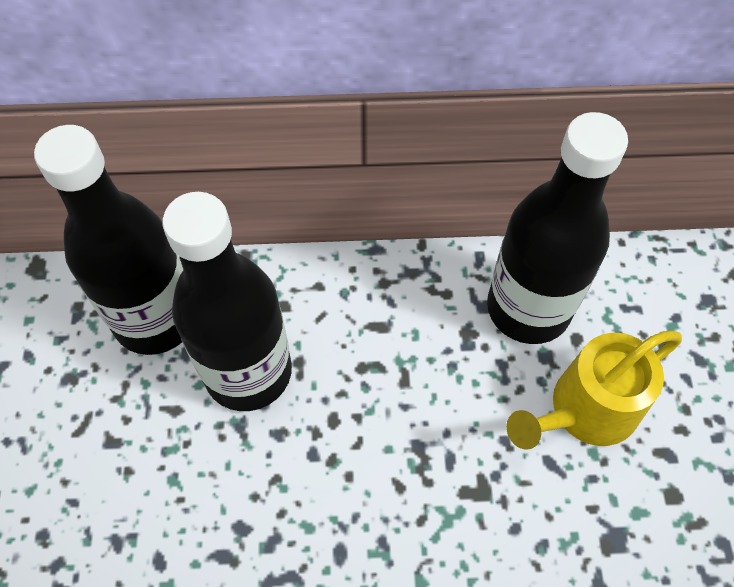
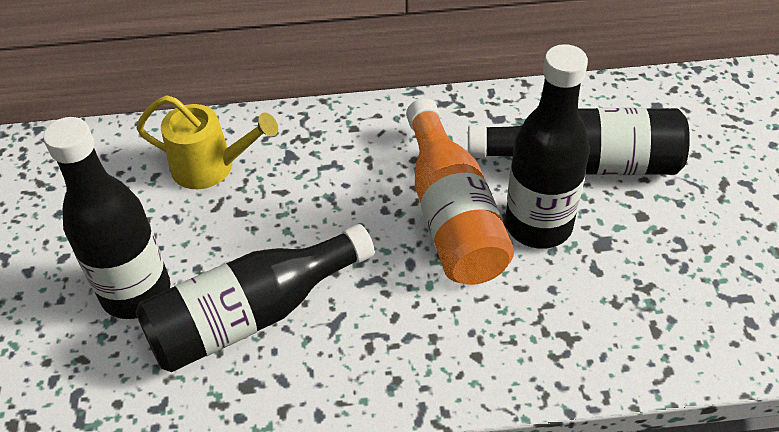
black bottle: [34,125,183,355] [162,192,292,411] [487,112,628,344] = 3 -> [43,117,171,319] [135,224,375,372] [468,108,690,175] [505,44,590,249] = 4
orange bottle: none = 0 -> [406,98,514,285] = 1

